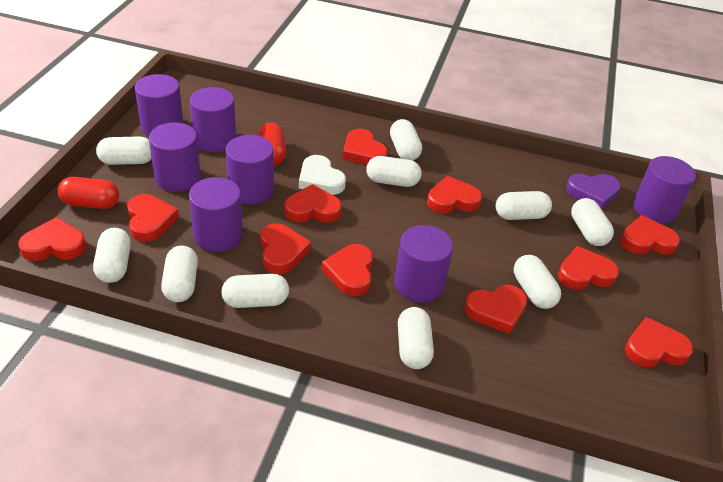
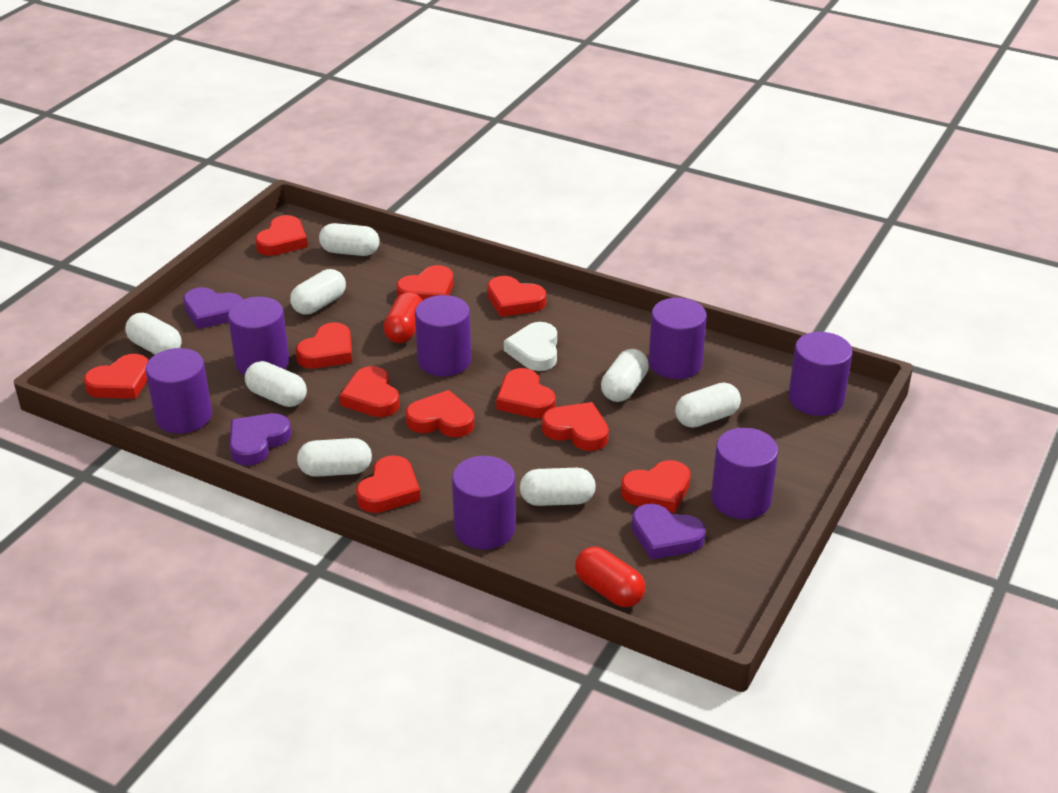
purple heart: [566,174,621,209] = 1 -> [183,287,243,329] [229,413,291,466] [631,504,706,560] = 3
white capsule: [93,228,131,283] [96,136,152,165] [161,246,198,302] [221,274,289,308] [366,156,422,187] [390,119,422,161] [398,307,434,369] [495,191,552,220] [514,255,561,309] [571,198,614,246] = 10 -> [125,313,182,355] [245,361,307,407] [290,269,346,314] [297,438,372,477] [319,223,380,256] [520,468,596,506] [601,349,649,402] [675,382,741,428] = 8

